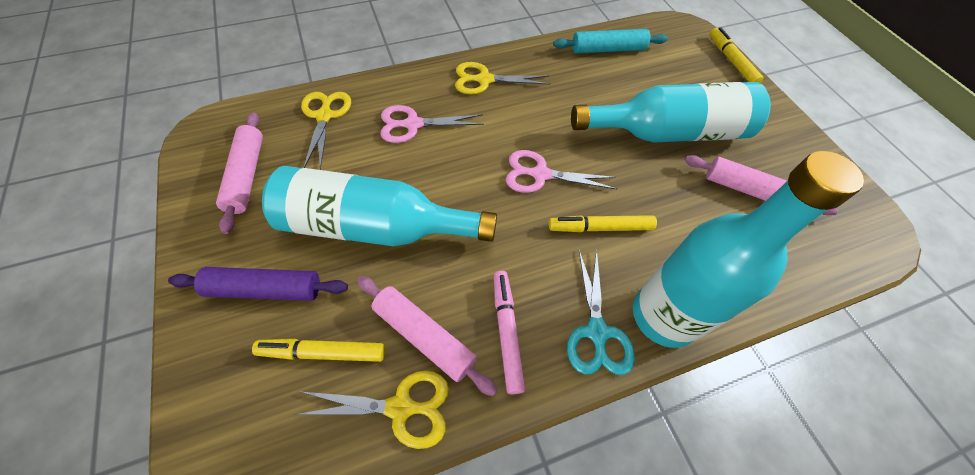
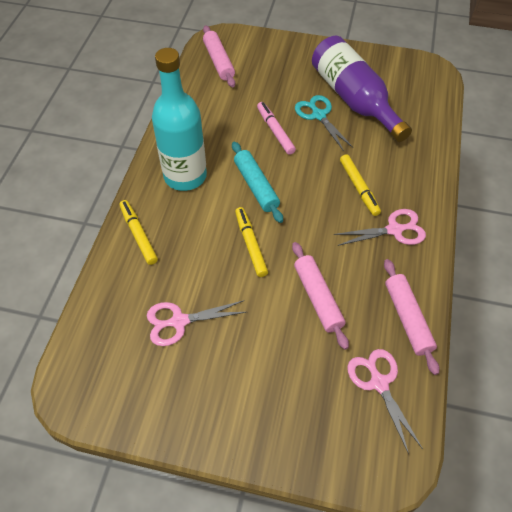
pink scissors: [380,105,484,143] [506,150,617,193] = 2 -> [147,300,246,346] [334,209,426,246] [347,349,423,454] = 3
purple bottle: none = 0 -> [312,36,412,142] = 1
purple rolling pin: [168,267,348,301] = 1 -> none = 0
turquoise bottle: [262,166,497,247] [571,82,771,143] [633,151,864,348] = 3 -> [152,48,207,191] = 1
yellow scissors: [295,371,449,449] [301,92,351,170] [455,62,550,94] = 3 -> none = 0

